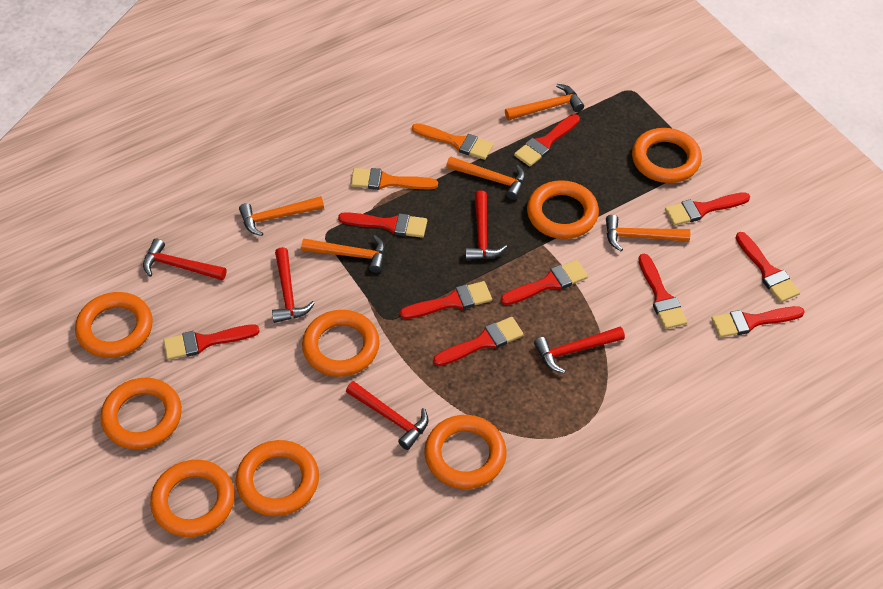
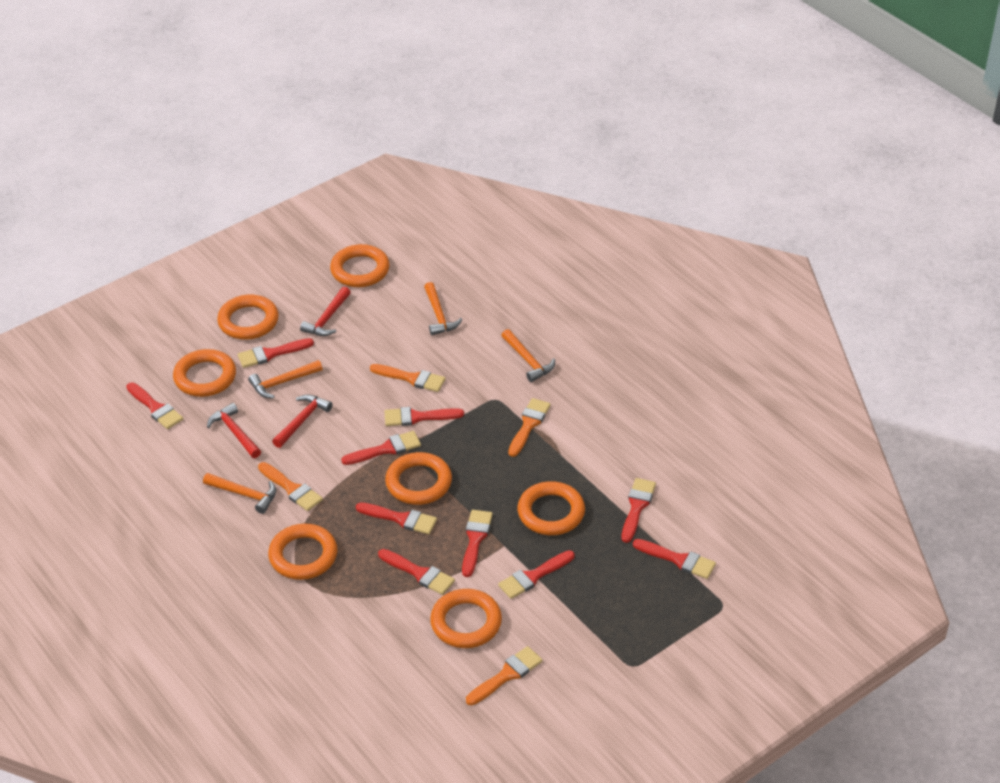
orange brush: [351,168,438,190] [412,123,494,160] = 2 -> [258,462,323,511] [370,364,445,392] [466,646,543,705] [508,398,551,457] = 4
orange hammer: [239,196,324,236] [301,235,385,273] [446,156,525,200] [505,84,584,121] [606,215,690,251] = 5 -> [203,473,276,514] [248,360,323,398] [424,282,463,335] [501,329,555,382] = 4
orange ring: [75,292,153,358] [100,378,182,449] [150,460,235,537] [236,440,319,516] [302,310,380,377] [424,415,507,489] [527,180,599,239] [632,128,702,183] = 8 -> [173,349,236,397] [217,295,279,340] [268,524,337,580] [330,244,390,287] [385,452,452,505] [430,589,502,648] [517,481,585,535] = 7
red hammer: [143,239,227,280] [272,247,315,323] [346,381,428,450] [465,191,507,260] [534,327,625,374] = 5 -> [207,403,261,458] [272,394,333,448] [300,287,351,336] = 3

